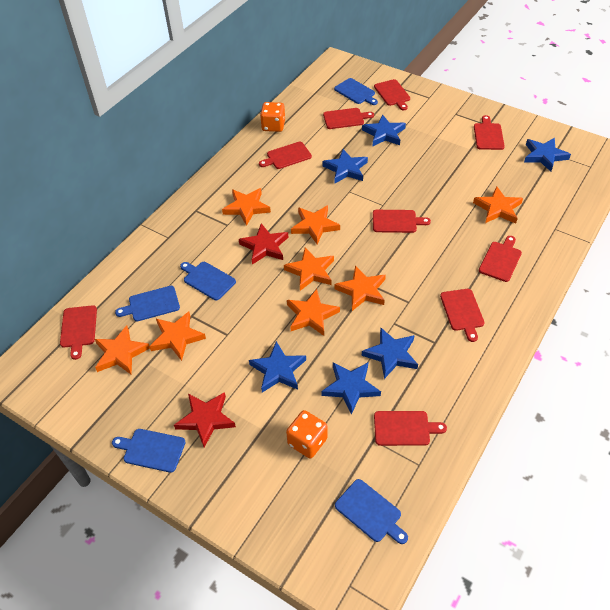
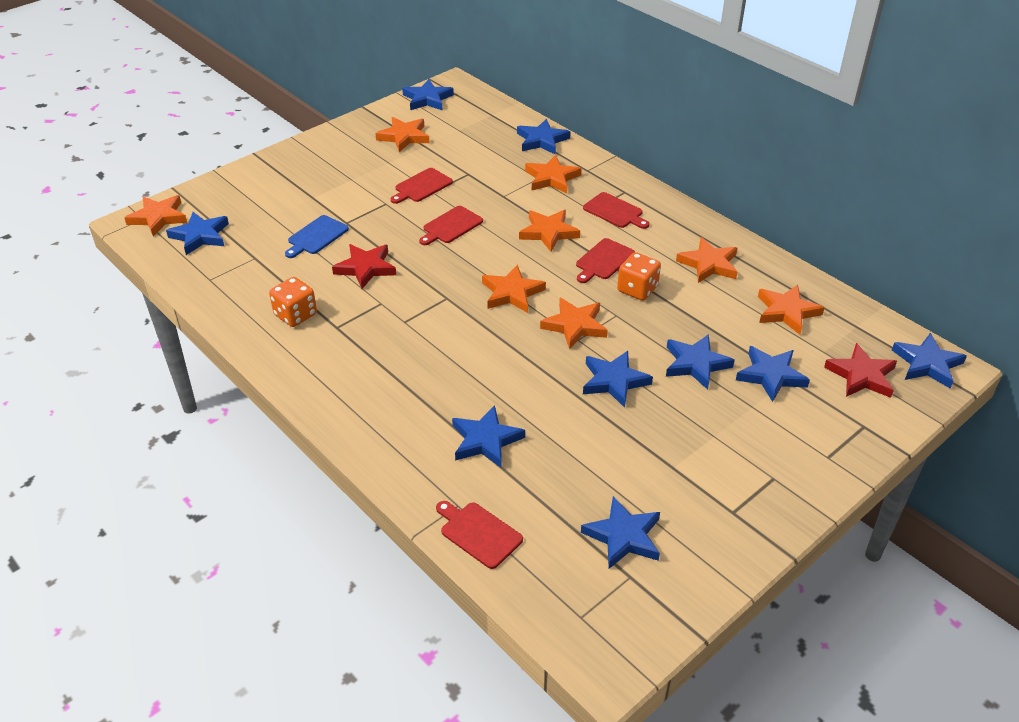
blue cutting board: [112,429,185,473] [115,286,180,321] [180,262,236,300] [334,78,378,105] [335,479,408,544] = 5 -> [285,215,349,258] = 1
blue star: [249,341,306,392] [321,362,381,415] [323,149,368,183] [362,114,406,146] [362,328,418,379] [524,138,571,172] = 6 -> [166,212,229,255] [402,79,454,110] [452,405,525,468] [517,119,571,155] [581,496,660,569] [583,351,653,408] [666,334,735,390] [736,346,810,402] [892,333,967,389] = 9
red cutting board: [60,305,97,360] [259,141,312,169] [323,108,374,129] [373,210,431,233] [374,79,410,110] [374,411,447,446] [440,289,485,342] [474,115,505,150] [479,236,522,282] = 9 -> [391,168,453,204] [419,206,483,245] [436,501,523,569] [576,238,635,283] [583,192,649,229] = 5

